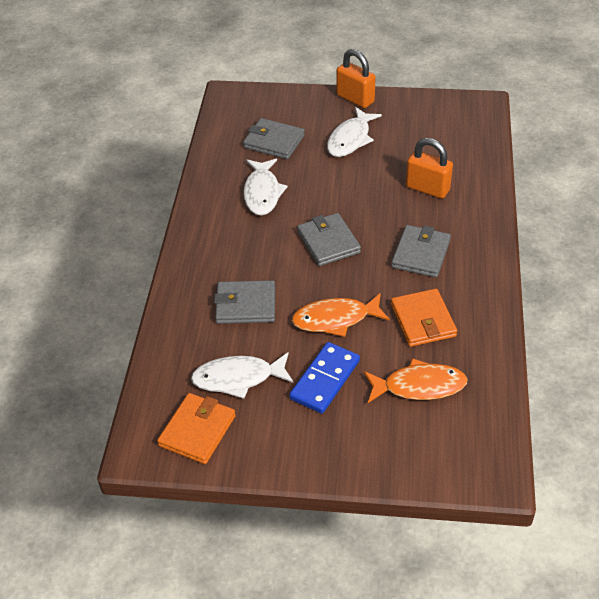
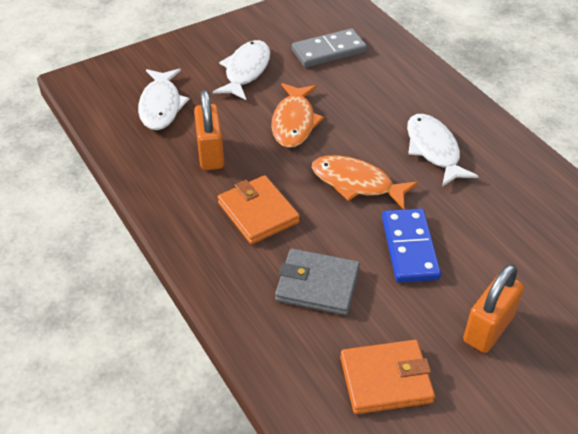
grey domino: none = 0 -> [292,28,367,67] = 1
grey wallet: [214,280,275,324] [243,118,305,159] [297,213,361,266] [391,225,451,278] = 4 -> [275,248,360,315] = 1

